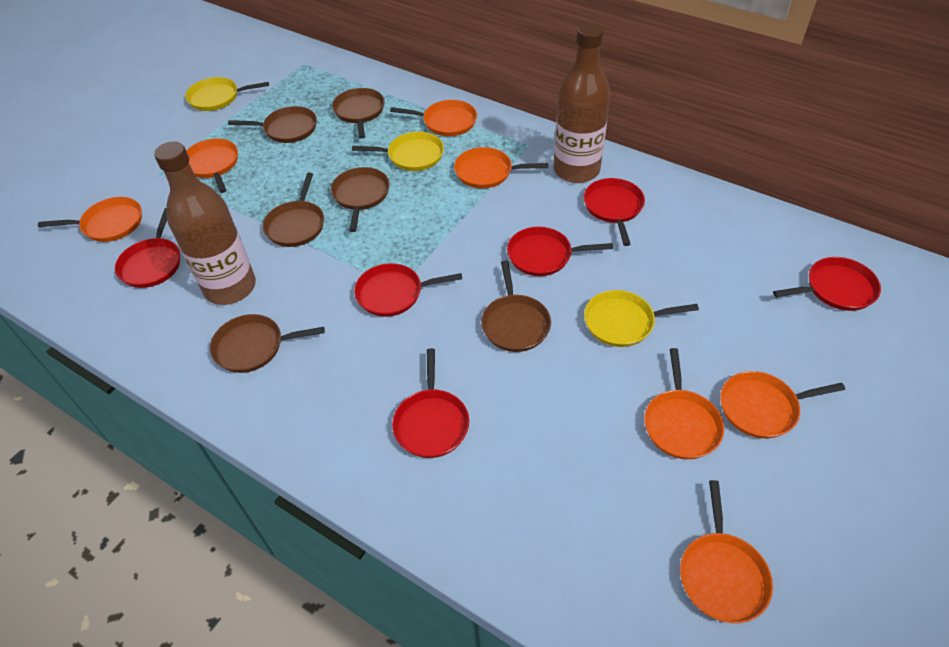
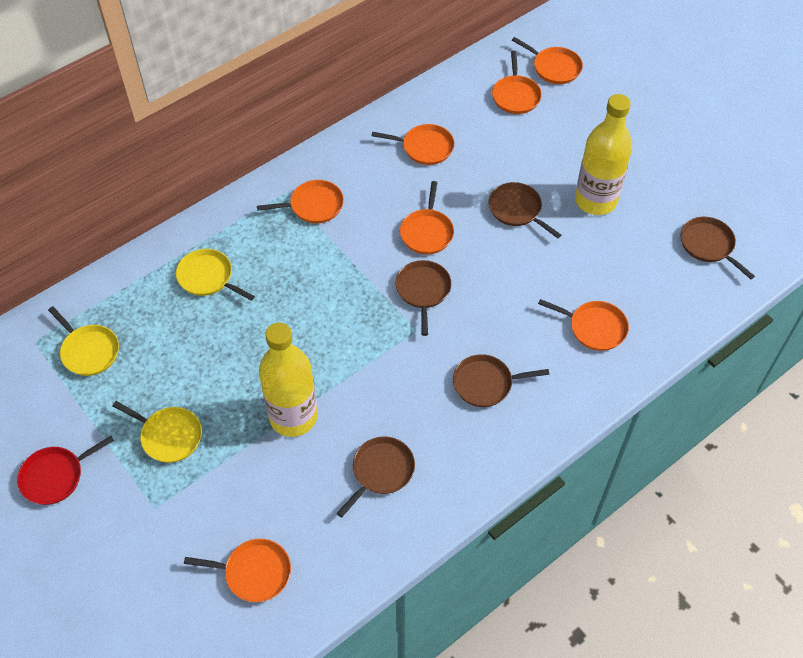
brown bottle: [154,141,256,305] [554,23,610,183] = 2 -> none = 0
brown pan: [210,314,325,373] [228,106,317,143] [263,173,324,247] [331,167,390,232] [332,88,385,139] [481,261,551,352] = 6 -> [337,437,415,517] [395,260,452,336] [453,354,549,407] [489,182,561,238] [681,217,755,279] = 5
red pan: [115,208,180,288] [354,263,462,317] [392,348,469,458] [507,227,613,276] [584,178,645,246] [773,257,881,311] = 6 -> [17,436,114,505] = 1
yellow bottle: none = 0 -> [259,322,318,437] [575,94,632,215] = 2

